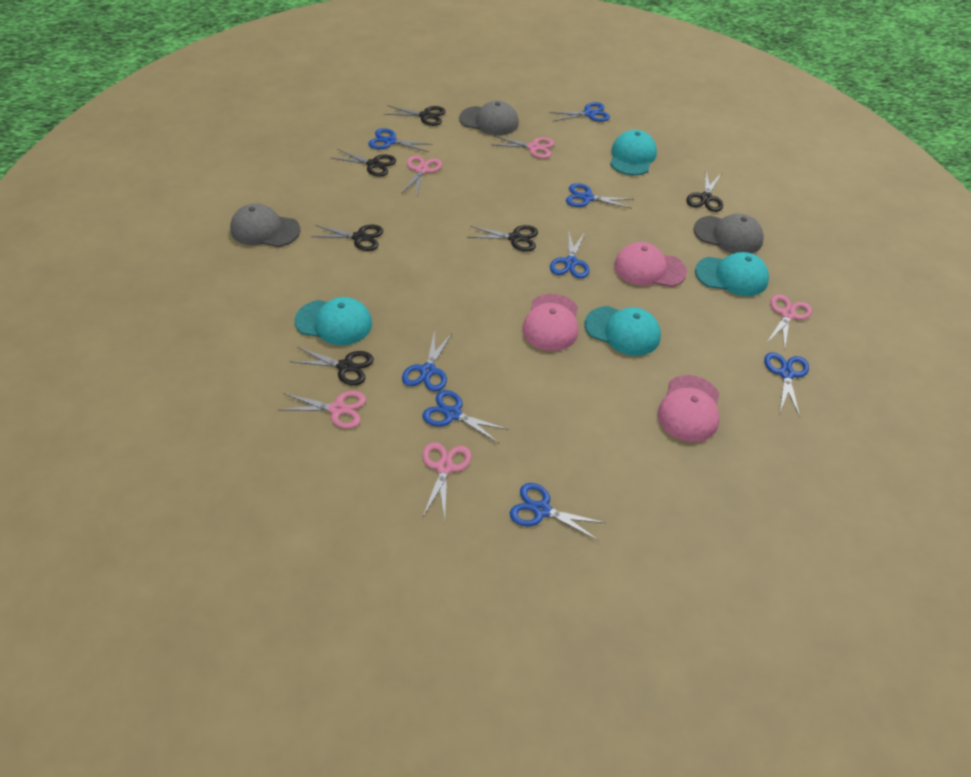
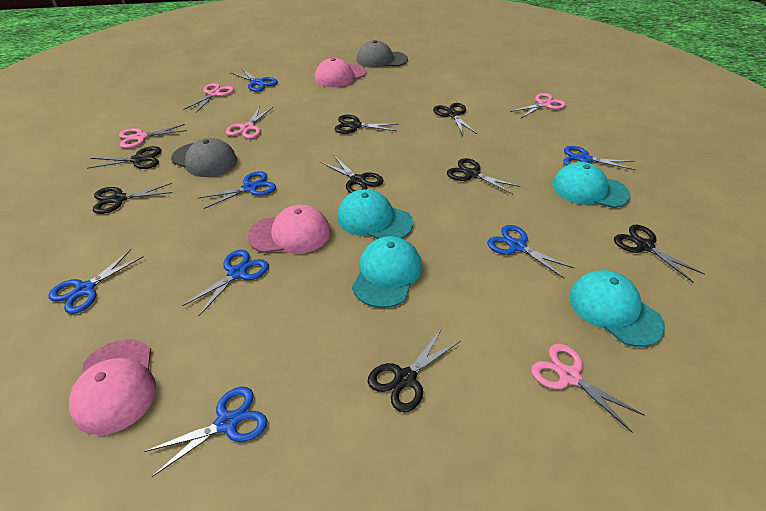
black scissors: [290,347,374,386] [310,225,383,251] [331,149,396,177] [384,105,446,126] [467,225,538,252] [686,172,723,212] = 6 -> [87,146,161,169] [93,183,172,214] [321,156,384,193] [334,115,398,134] [368,330,460,412] [433,103,477,135] [447,158,521,195] [614,225,705,283] = 8
blue scissors: [368,128,433,152] [402,329,453,392] [422,390,509,443] [510,483,606,541] [549,102,610,122] [550,232,590,278] [566,183,633,209] [764,352,809,417] = 8 -> [49,249,144,314] [143,387,267,477] [182,250,269,316] [199,171,276,209] [231,68,278,92] [487,225,574,278] [563,146,636,170] = 7
grey cap: [230,204,300,247] [459,101,519,135] [694,214,764,254] = 3 -> [171,138,237,177] [356,40,408,68] = 2

